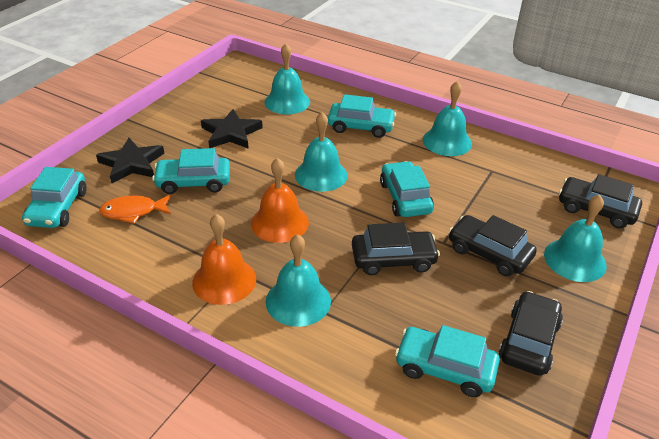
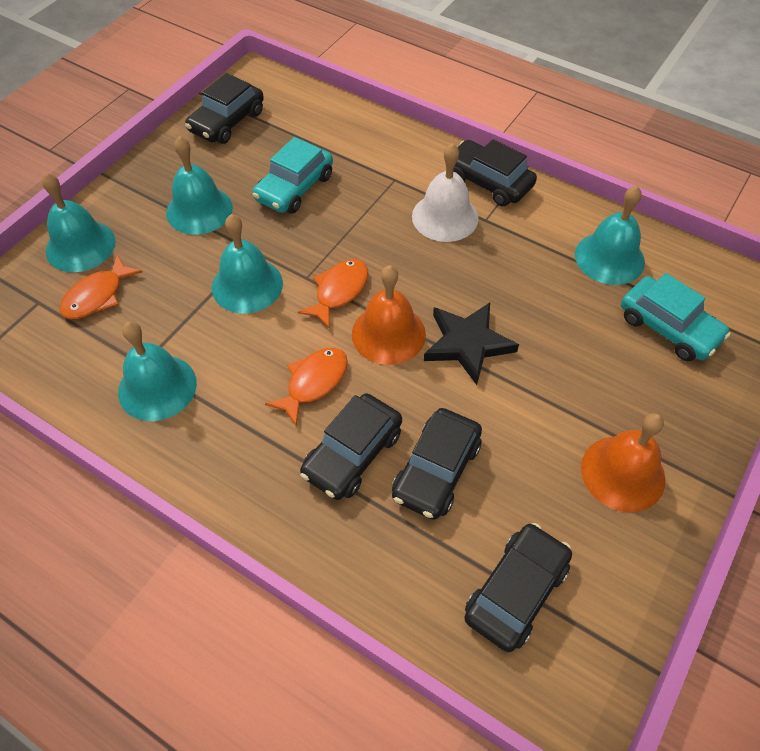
black car: [352,223,440,275] [449,215,537,276] [498,291,563,376] [559,174,642,229] = 4 -> [185,73,264,144] [300,393,402,500] [392,408,482,520] [453,139,537,206] [464,523,572,652] = 5
black star: [96,138,164,183] [201,109,263,149] = 2 -> [424,303,519,385] = 1
orange fish: [99,194,171,224] = 1 -> [60,255,143,319] [265,348,348,426] [298,259,368,329] = 3
turquoise car: [22,167,87,228] [152,148,230,194] [328,94,396,138] [380,161,434,217] [395,325,500,397] = 5 -> [252,137,333,214] [621,273,731,361] = 2
white bell: none = 0 -> [412,143,478,242] = 1

